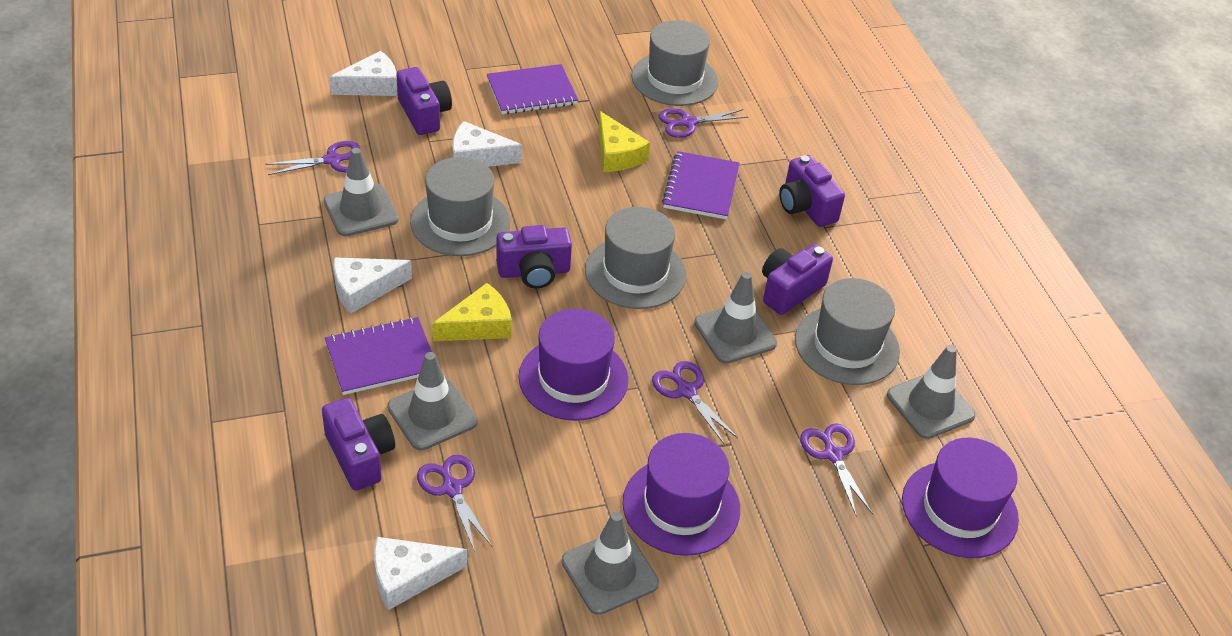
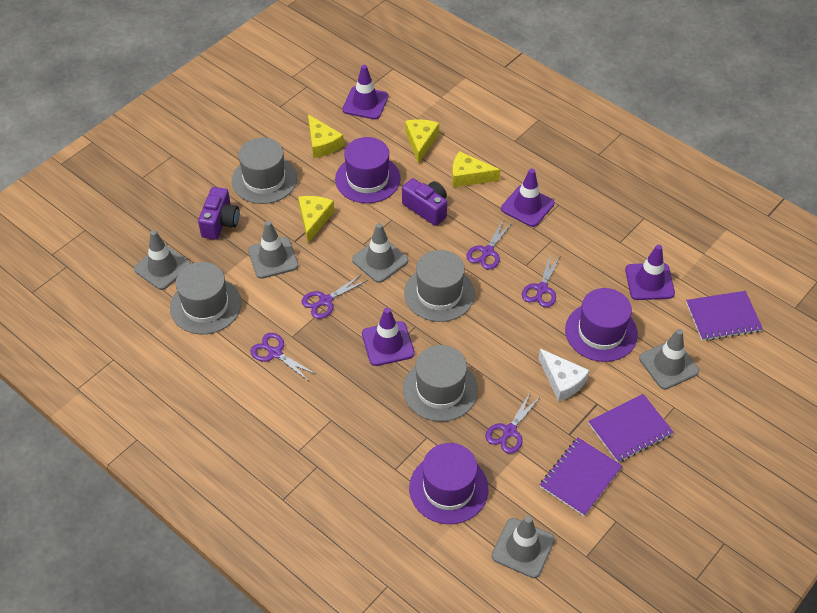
purple camera: [322,398,395,491] [396,67,452,135] [496,225,572,288] [762,244,833,315] [779,155,845,227] = 5 -> [198,187,239,240] [402,178,447,226] = 2
purple traffic cone: none = 0 -> [342,65,388,120] [362,308,415,366] [501,168,554,227] [625,245,675,300] = 4
white cheese: [329,51,398,96] [333,257,412,314] [374,537,467,610] [453,121,522,167] = 4 -> [538,349,589,402] = 1
yellow cheese: [432,283,512,341] [598,111,650,172] = 2 -> [298,196,334,243] [308,114,344,158] [405,119,439,164] [452,151,500,187] = 4

